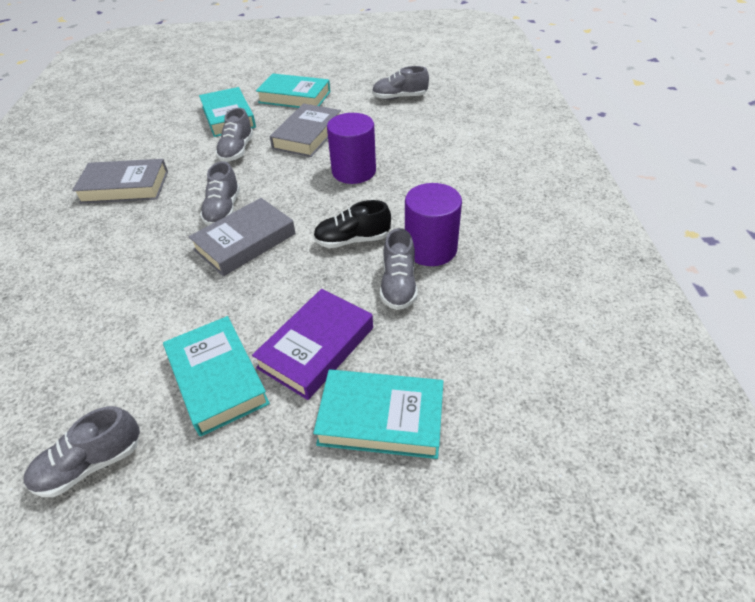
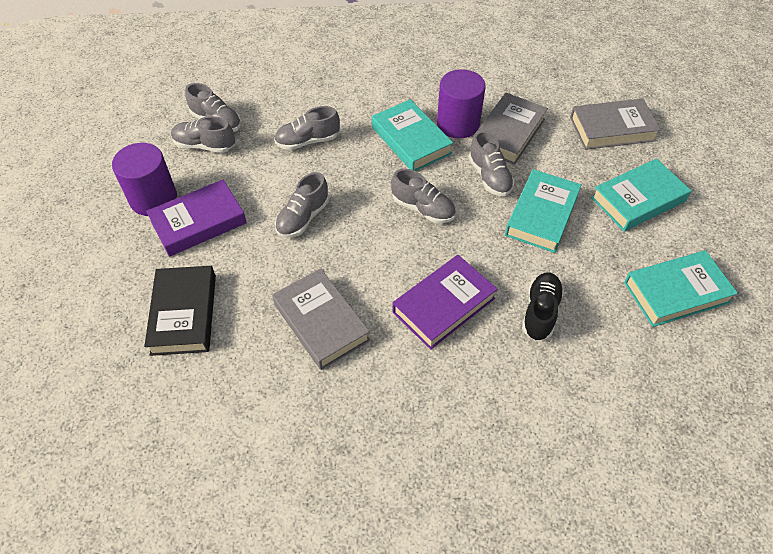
black book: none = 0 -> [144,266,216,356] = 1
grey shoe: [23,406,140,497] [200,161,240,226] [216,108,253,162] [372,66,429,100] [380,228,418,310] = 5 -> [171,116,235,153] [185,83,241,132] [274,106,340,150] [275,172,329,238] [391,169,456,224] [469,131,515,196] = 6
purple book: [252,289,373,400] = 1 -> [146,180,247,257] [392,255,497,350] = 2

